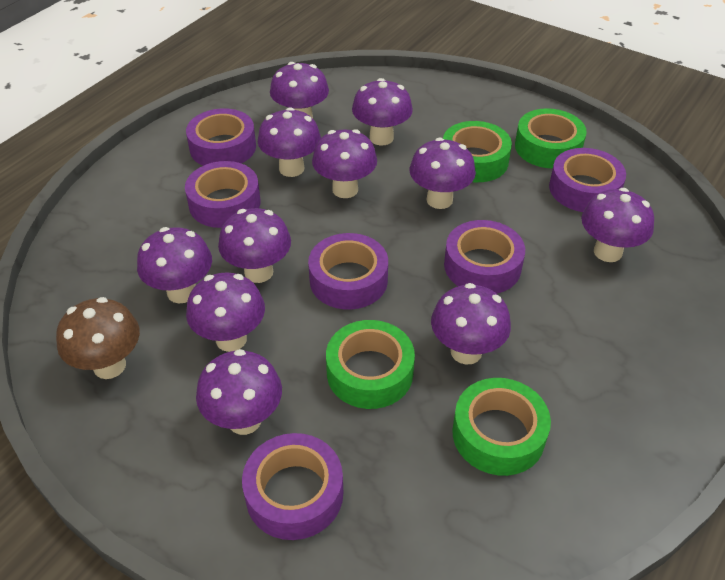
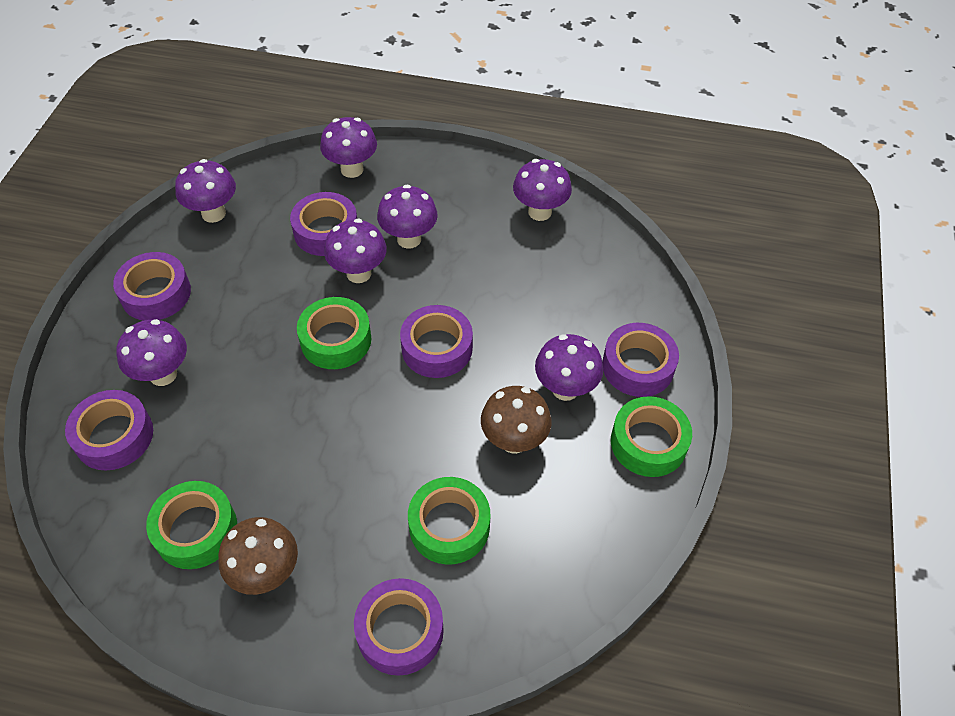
brown mushroom: [56,297,140,379] = 1 -> [218,517,298,595] [481,386,551,454] = 2
purple mushroom: [137,227,212,303] [186,272,265,352] [196,349,282,435] [218,208,291,283] [258,107,321,177] [270,62,329,118] [312,129,377,198] [352,78,413,145] [409,137,476,209] [431,283,511,365] [581,188,654,262] = 11 -> [116,319,187,386] [175,159,236,223] [320,117,377,178] [324,219,387,283] [377,185,438,249] [513,159,572,221] [535,334,603,401] = 7

